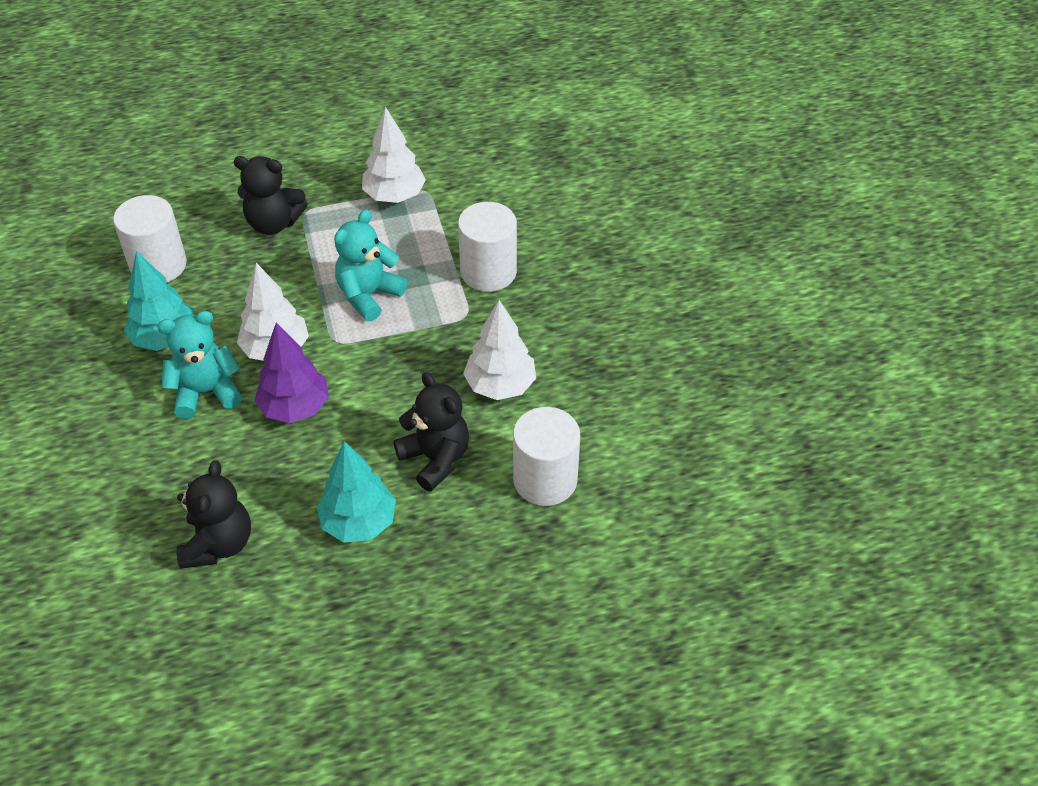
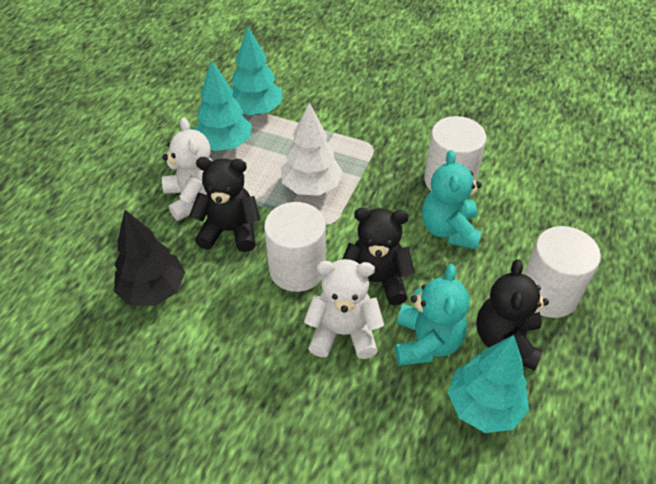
black tree: none = 0 -> [114,210,185,306] = 1
purple tree: [254,322,329,423] = 1 -> none = 0
turquoise tree: [124,251,194,351] [317,441,396,543] = 2 -> [194,60,252,151] [232,26,282,115] [448,335,529,433] = 3
white teddy bear: none = 0 -> [162,117,213,221] [304,259,384,359] = 2
white tree: [237,263,309,361] [362,107,426,203] [463,300,536,400] = 3 -> [281,103,343,196] = 1

